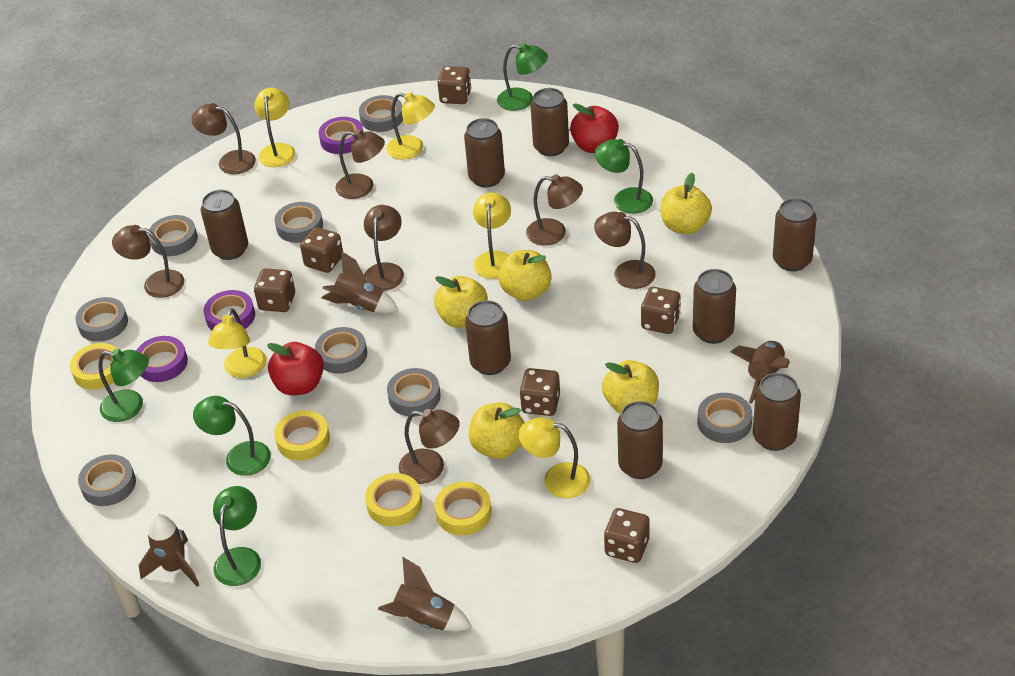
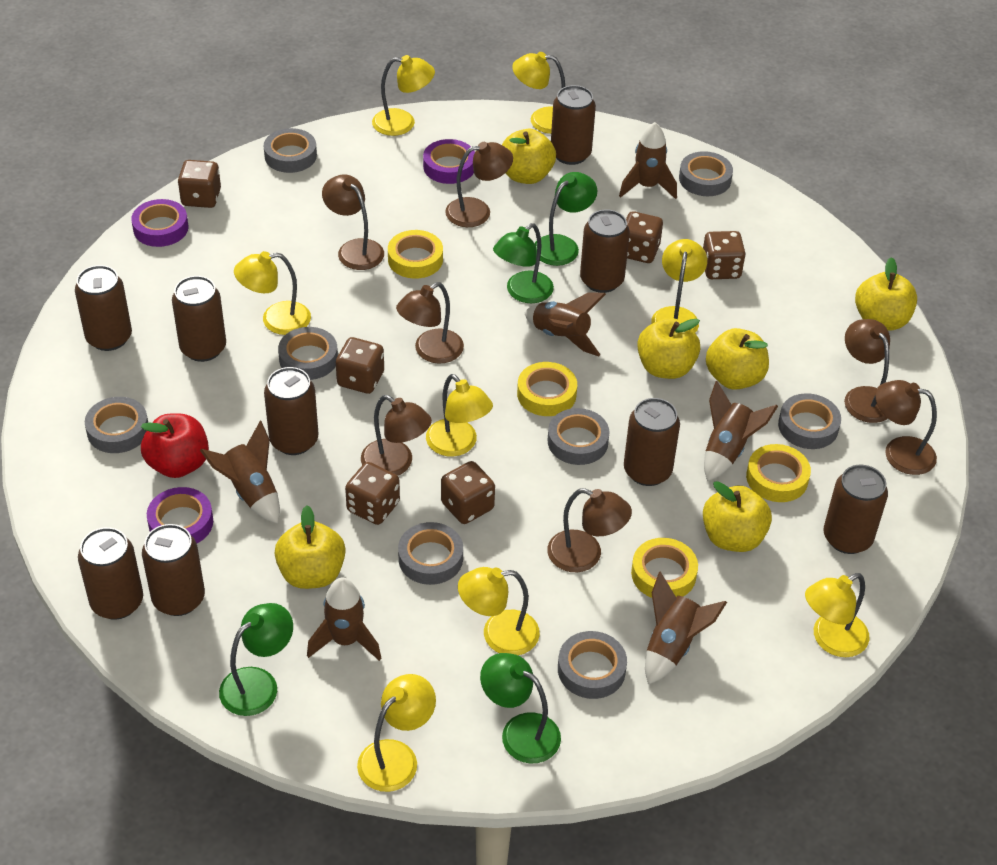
brown can: [201,190,248,260] [464,118,505,188] [465,300,511,375] [530,88,569,156] [617,401,663,479] [693,269,736,344] [753,373,801,451] [773,198,817,271] = 8 -> [75,265,132,351] [78,527,143,620] [142,524,205,616] [172,276,226,362] [264,367,318,455] [551,85,596,165] [580,210,630,293] [624,398,680,486] [824,465,888,554] = 9
brown rocket: [139,513,199,587] [321,251,398,313] [378,557,471,631] [731,341,790,404] = 4 -> [200,421,280,524] [307,577,382,661] [524,292,606,356] [619,122,677,199] [645,571,727,685] [704,381,778,481] = 6
green lamp: [99,349,149,422] [193,396,271,476] [213,486,261,586] [497,43,548,111] [595,139,653,214] = 5 -> [219,603,293,716] [480,653,561,764] [493,223,554,303] [535,172,597,266] = 4
red apple: [267,342,324,396] [570,103,619,153] = 2 -> [141,413,209,478] = 1
yellow apple: [434,276,488,328] [469,402,525,459] [498,250,552,301] [602,360,659,414] [661,173,712,234] = 5 -> [274,506,346,589] [502,129,556,184] [637,318,700,379] [703,481,772,552] [706,328,769,390] [855,257,917,331] = 6
yellow lamp: [208,308,267,378] [255,87,295,167] [386,92,435,160] [473,193,511,279] [519,417,590,498] = 5 -> [234,251,311,335] [357,674,436,792] [372,55,435,136] [426,374,493,457] [458,567,540,655] [512,52,565,134] [651,239,707,333] [805,573,870,657] = 8

